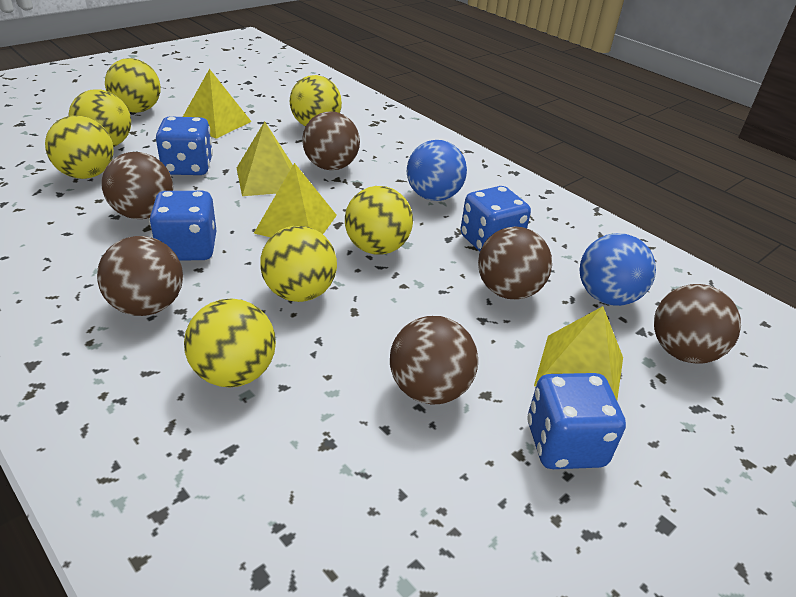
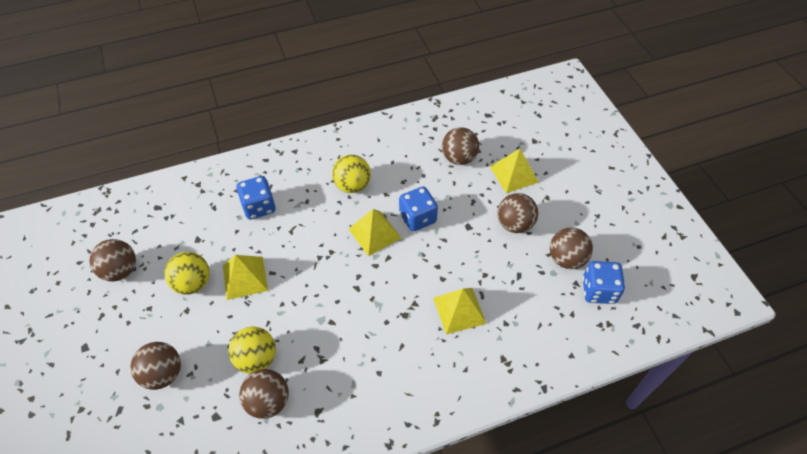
blue ball: [407,140,467,201] [580,233,656,306] = 2 -> none = 0
blue dice: [149,191,216,261] [156,116,213,175] [460,186,531,252] [527,373,626,469] = 4 -> [236,176,276,220] [399,186,438,232] [582,261,625,304] = 3
yellow ball: [45,115,114,179] [68,89,131,147] [105,58,160,113] [184,298,276,388] [260,226,337,302] [290,75,342,126] [345,186,413,255] = 7 -> [164,252,210,295] [228,327,276,374] [332,155,371,193] = 3

